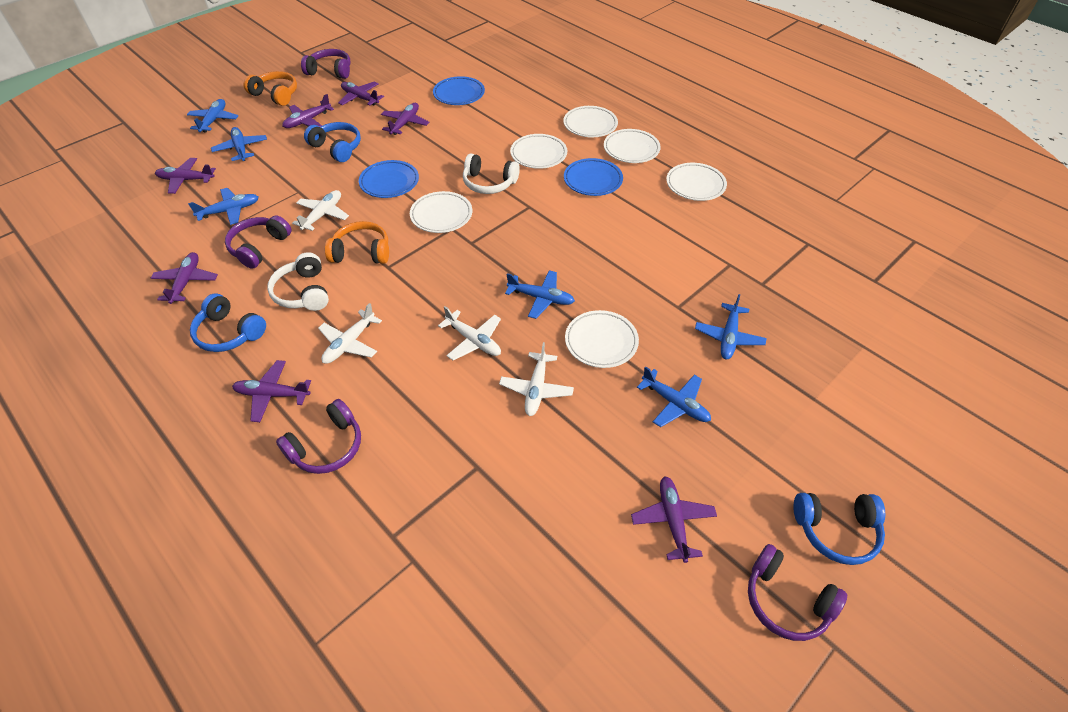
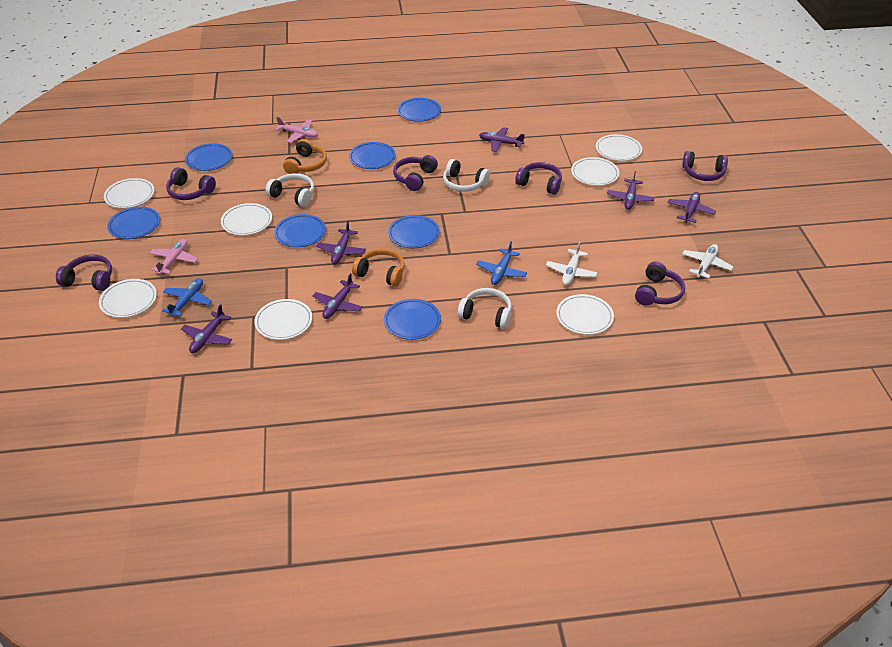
blue headphones: [190,294,266,352] [304,122,361,162] [793,493,885,565] = 3 -> none = 0
blue plane: [187,99,238,133] [188,188,259,225] [211,127,267,161] [505,270,575,319] [637,366,711,427] [695,294,767,360] = 6 -> [162,278,212,317] [476,241,527,285] = 2
blue plate: [359,160,419,198] [433,76,485,105] [564,158,623,196] = 3 -> [108,207,160,239] [185,143,233,171] [274,214,326,247] [349,142,396,169] [384,299,441,340] [388,215,440,248] [397,98,441,122] = 7
pink plane: none = 0 -> [150,239,198,275] [275,117,318,143] = 2
purple headphones: [225,215,292,269] [276,399,361,474] [301,49,351,79] [748,544,847,641] = 4 -> [56,254,112,291] [166,167,216,200] [393,155,438,191] [515,162,562,195] [635,261,685,306] [682,151,728,181] = 6
purple plane: [151,252,218,304] [155,158,216,194] [232,360,311,422] [282,94,334,128] [338,81,384,106] [381,103,430,135] [631,476,717,563] = 7 -> [181,304,232,353] [313,273,362,319] [316,221,366,264] [479,127,525,152] [607,171,655,210] [668,192,716,223] = 6
white headphones: [267,252,329,311] [463,153,520,194] = 2 -> [266,173,314,207] [443,159,490,192] [457,288,512,329] = 3
white plane: [292,190,349,231] [318,303,382,364] [438,306,501,360] [499,342,574,416] = 4 -> [546,242,598,286] [682,244,733,278] = 2
white plate: [410,191,472,233] [510,134,567,169] [563,106,618,137] [565,310,639,368] [604,129,661,163] [666,163,727,201] = 6 -> [99,279,157,318] [104,178,155,208] [221,203,272,235] [254,299,312,340] [556,294,614,335] [571,157,619,186] [596,134,642,161] = 7

